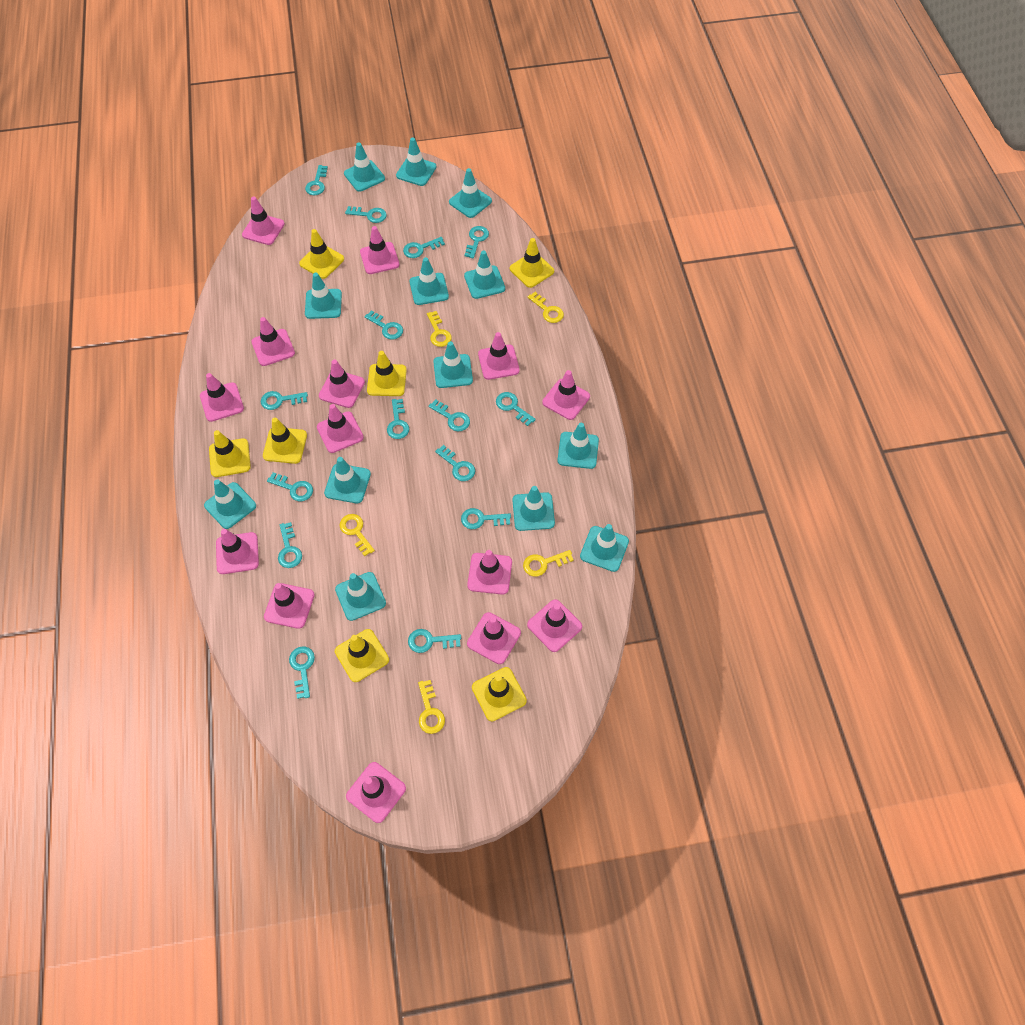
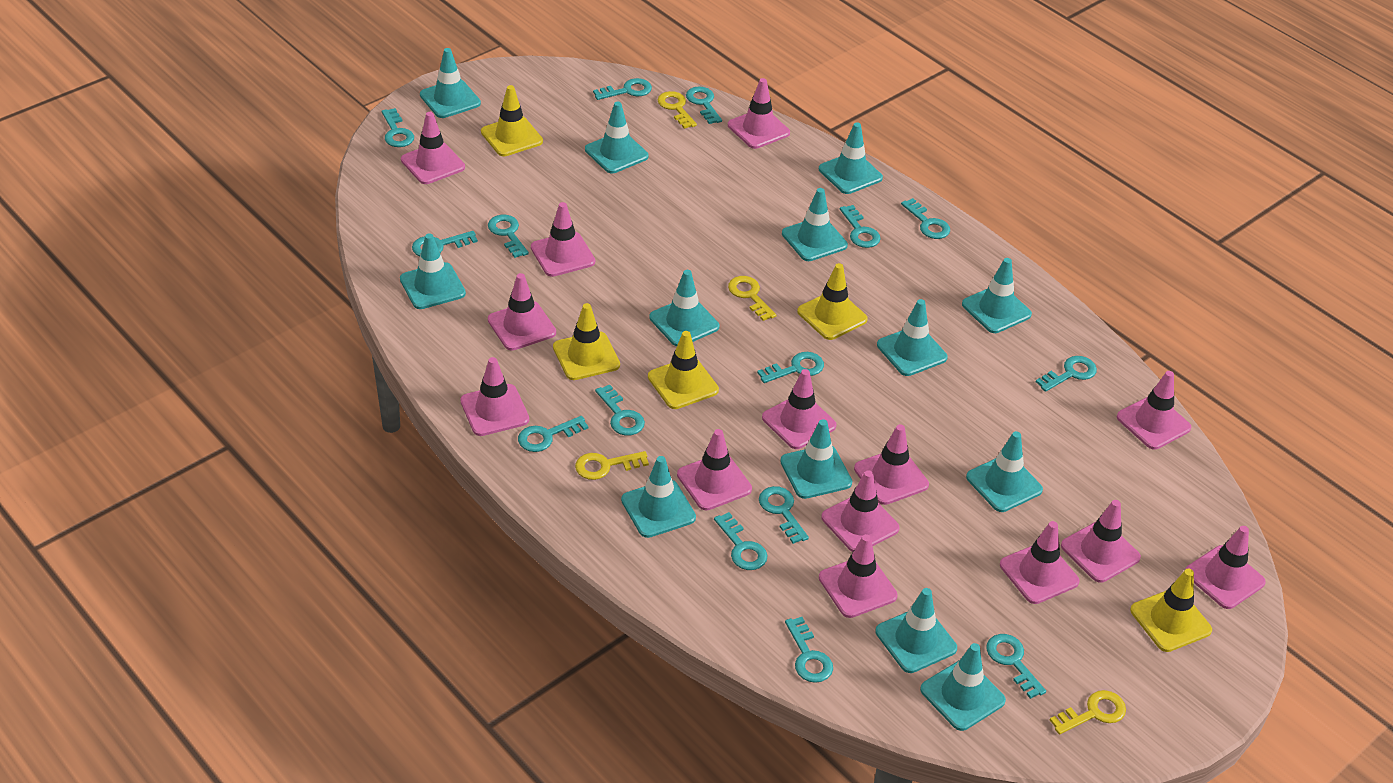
yellow key: [339,514,375,557] [418,680,445,734] [427,311,452,347] [523,550,574,577] [528,292,564,323] = 5 -> [575,451,649,480] [658,91,697,129] [728,276,777,321] [1050,690,1126,735] = 4
yellow traffic cone: [209,430,251,477] [263,418,307,464] [299,229,344,279] [335,629,389,682] [367,351,407,396] [472,667,527,721] [510,238,554,288] = 7 -> [481,85,543,156] [553,303,620,380] [648,331,719,409] [797,263,868,340] [1130,569,1212,652] = 5

